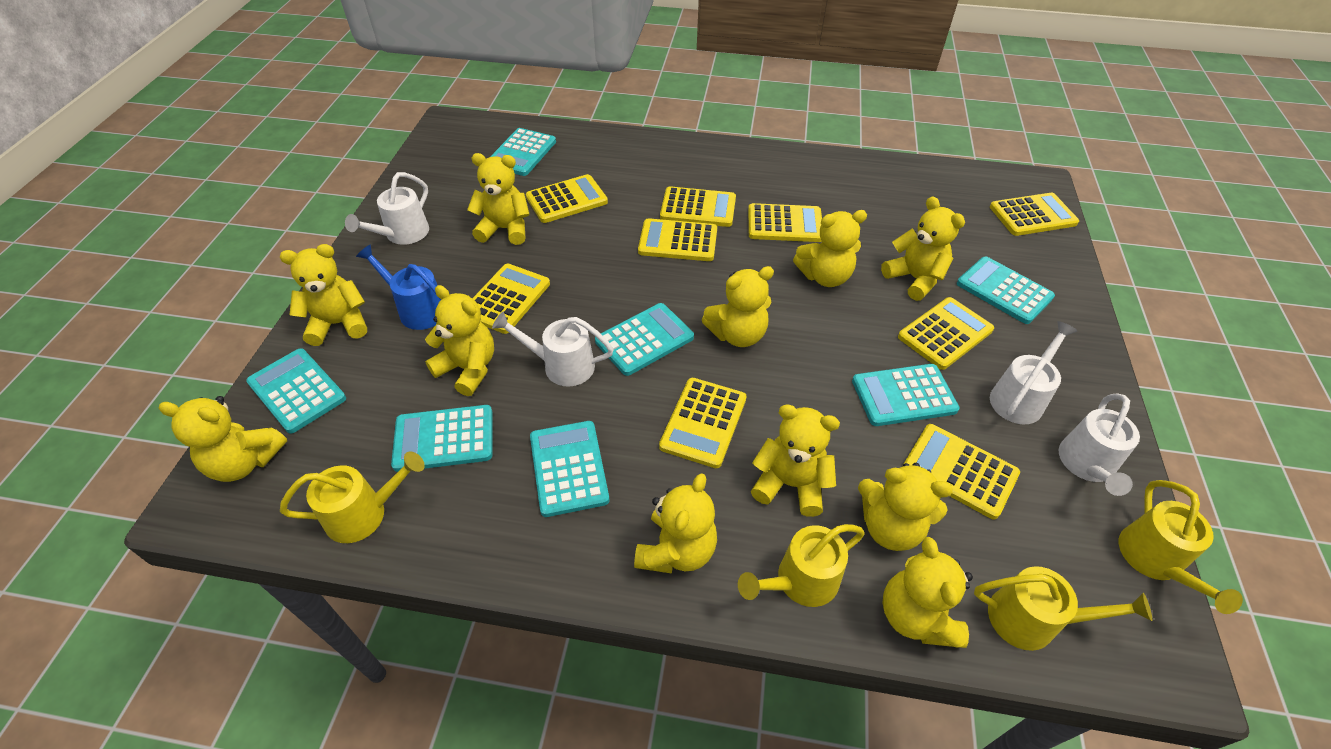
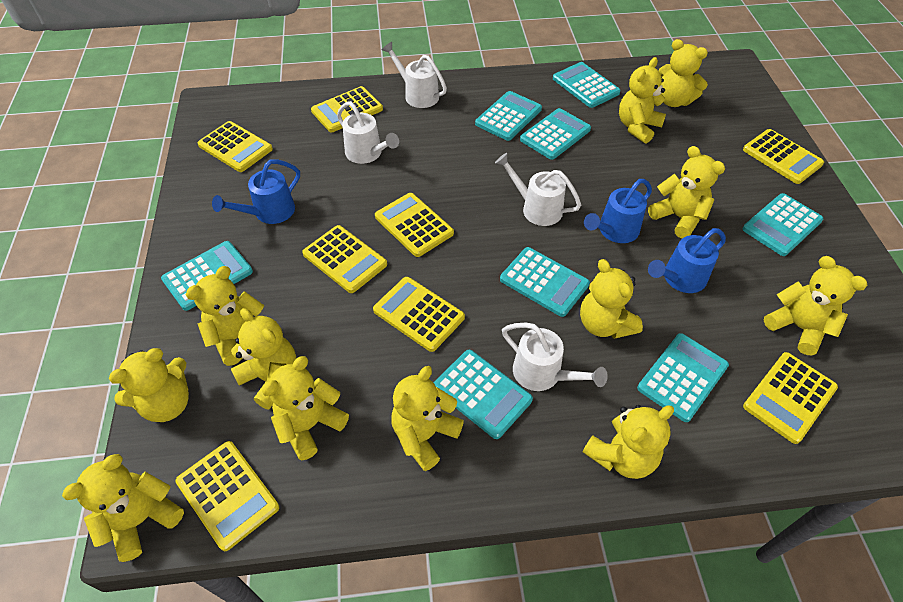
blue watering can: [356,244,441,330] = 1 -> [212,159,300,224] [584,179,652,243] [648,228,726,293] = 3
turquoise calculator: [246,348,346,434] [391,405,492,472] [490,128,556,176] [530,421,609,517] [595,303,694,376] [852,364,960,426] [957,256,1055,324] = 7 -> [161,241,253,311] [434,350,533,439] [475,91,542,141] [500,247,590,317] [520,108,591,160] [553,62,621,108] [637,333,729,422] [743,193,823,256] = 8
yellow calculator: [472,264,550,334] [526,174,608,223] [638,218,717,261] [659,378,747,468] [660,186,736,227] [748,203,822,242] [898,297,994,370] [903,424,1020,519] [990,193,1079,236] = 9 -> [176,441,279,551] [198,121,273,172] [302,225,387,293] [311,86,383,132] [373,277,465,352] [375,193,454,257] [743,129,824,184] [743,352,838,444] = 8
yellow teddy bear: [159,396,287,482] [280,244,367,346] [425,285,494,396] [467,153,530,245] [634,473,717,574] [702,266,774,347] [751,404,840,517] [793,210,867,287] [858,463,953,551] [881,196,965,301] [883,537,973,648] = 11 -> [62,454,184,562] [109,348,189,422] [186,266,264,366] [231,308,296,410] [262,356,349,460] [391,366,464,471] [580,259,643,339] [582,405,674,479] [619,57,666,143] [648,146,725,238] [659,39,708,107] [764,256,868,356] = 12
yellow watering can: [280,451,425,543] [738,524,865,607] [974,566,1152,651] [1119,480,1243,614] = 4 -> none = 0

